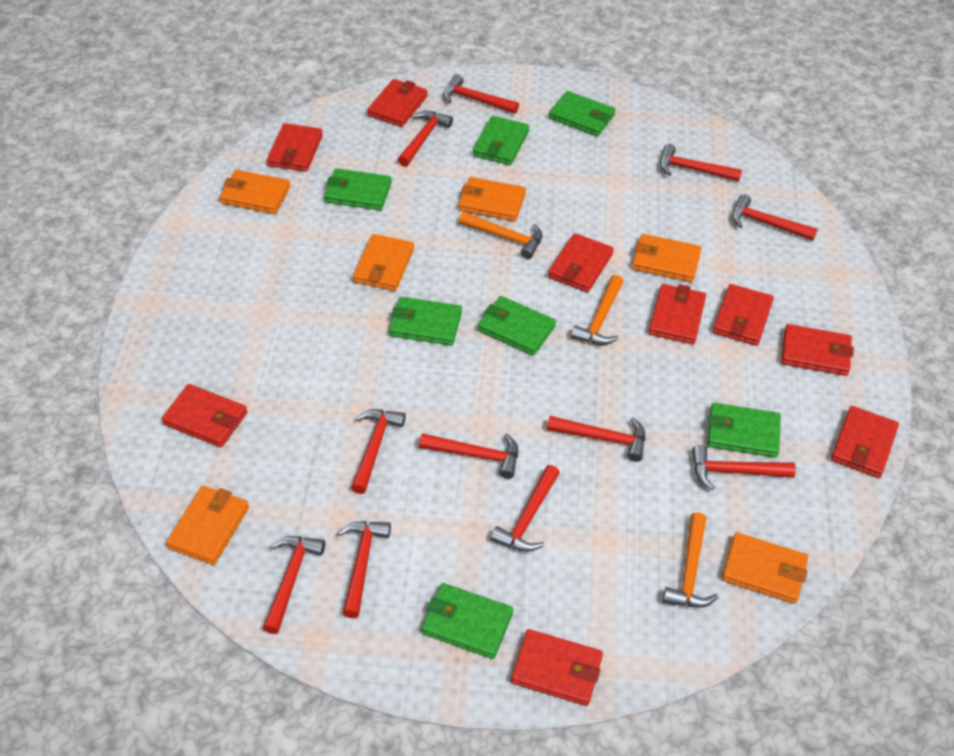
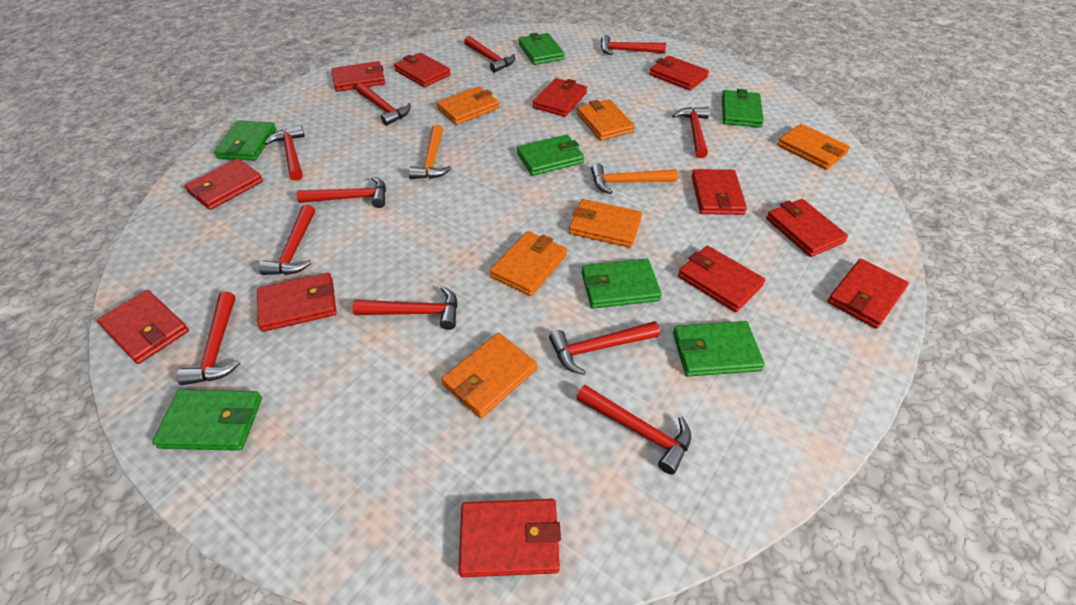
orange hammer: [459,212,542,259] [571,275,624,345] [663,512,719,608] = 3 -> [409,124,452,179] [591,163,678,194] = 2
red wallet: [162,384,247,447] [267,123,323,171] [367,79,428,127] [511,629,603,706] [548,233,614,292] [649,284,706,344] [713,284,774,346] [781,324,854,376] [831,406,899,478] = 9 -> [97,290,189,364] [184,158,263,210] [257,273,337,332] [331,61,385,92] [394,53,451,87] [459,499,561,577] [533,78,587,117] [649,56,709,90] [678,246,765,312] [691,169,747,215] [766,199,848,257] [827,259,909,329] = 12

